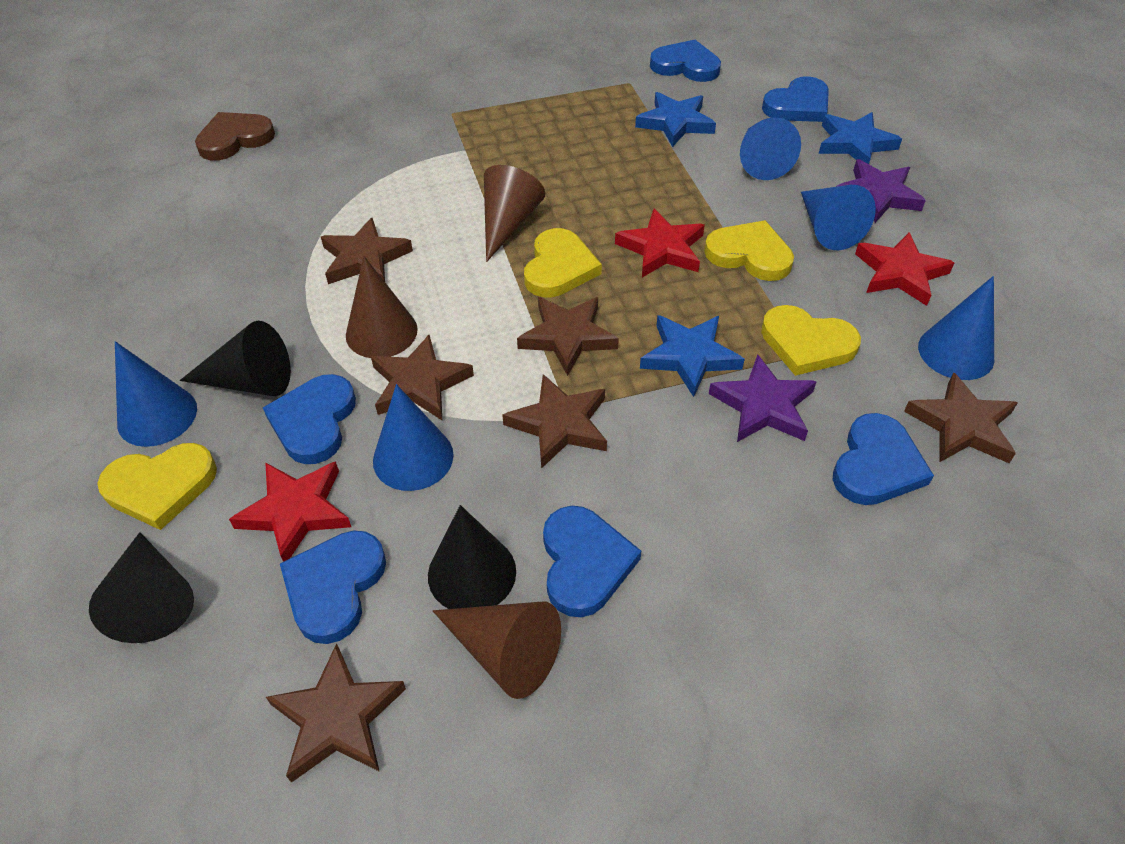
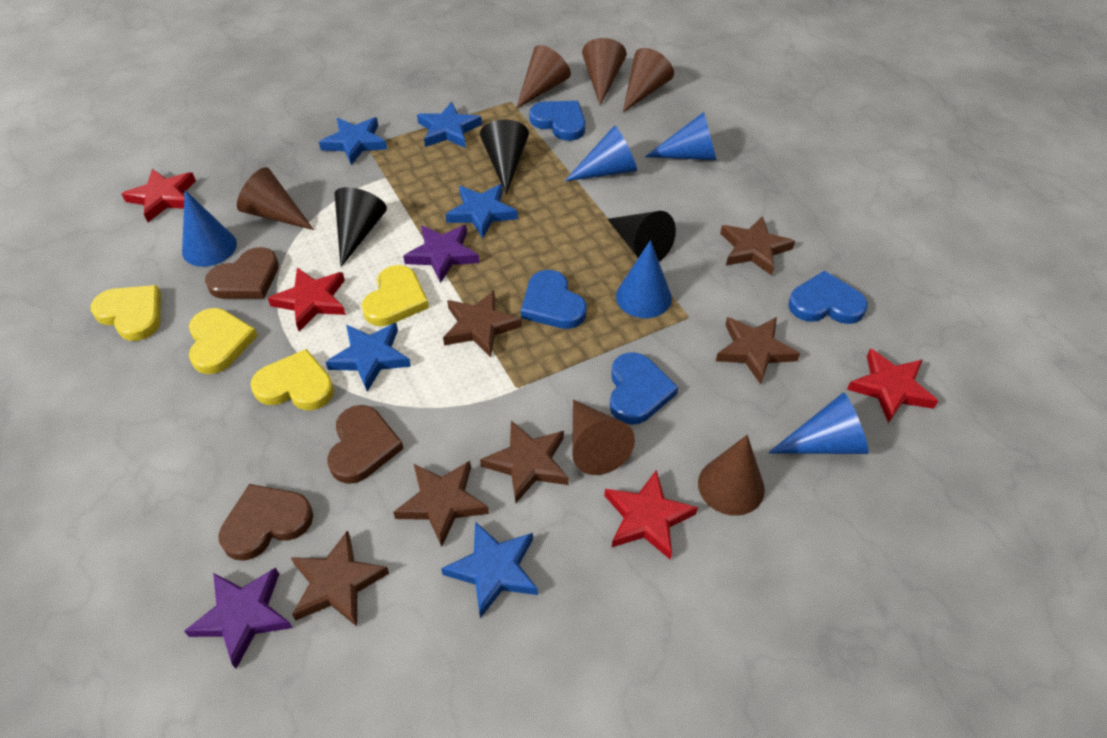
blue heart: [263,374,356,464] [280,531,386,644] [543,506,641,617] [650,40,721,82] [762,76,829,122] [833,413,934,505] = 6 -> [521,270,587,329] [529,101,585,141] [610,352,678,425] [788,271,868,324] = 4
blue star: [635,92,716,147] [640,315,745,397] [819,112,902,164] = 3 -> [319,117,387,165] [326,323,411,392] [417,102,482,148] [441,521,538,618] [445,184,518,238] = 5
brown cone: [346,256,418,358] [433,602,561,699] [484,165,545,262] = 3 -> [237,167,314,230] [516,45,571,109] [572,400,635,475] [582,38,627,105] [623,48,674,112] [698,435,765,516] = 6
brown heart: [195,112,275,161] = 1 -> [205,247,279,299] [218,484,313,561] [327,405,404,484] = 3
red star: [229,461,351,562] [615,209,705,277] [855,232,954,306] = 3 -> [122,169,196,222] [268,267,346,331] [604,470,698,560] [847,348,938,423] = 4

